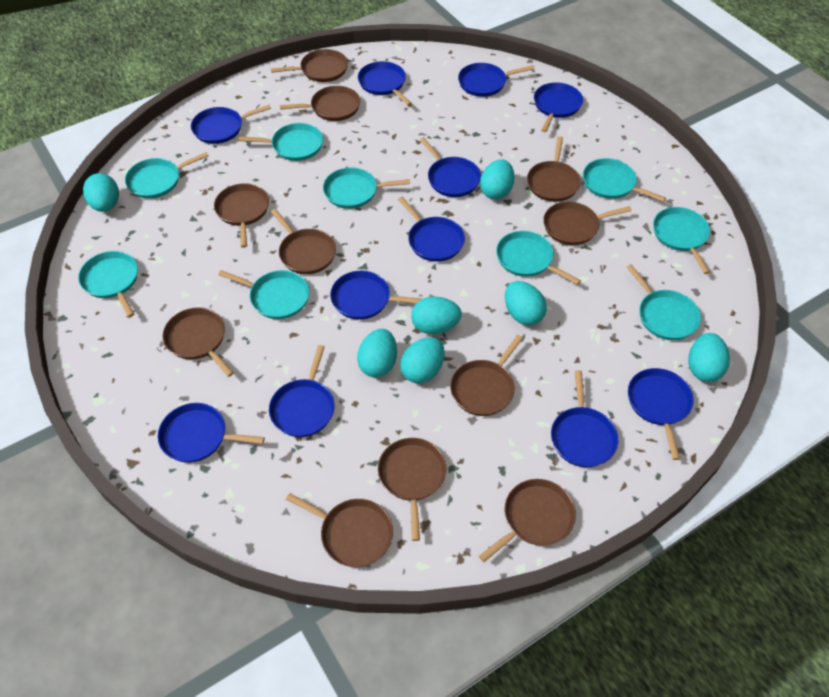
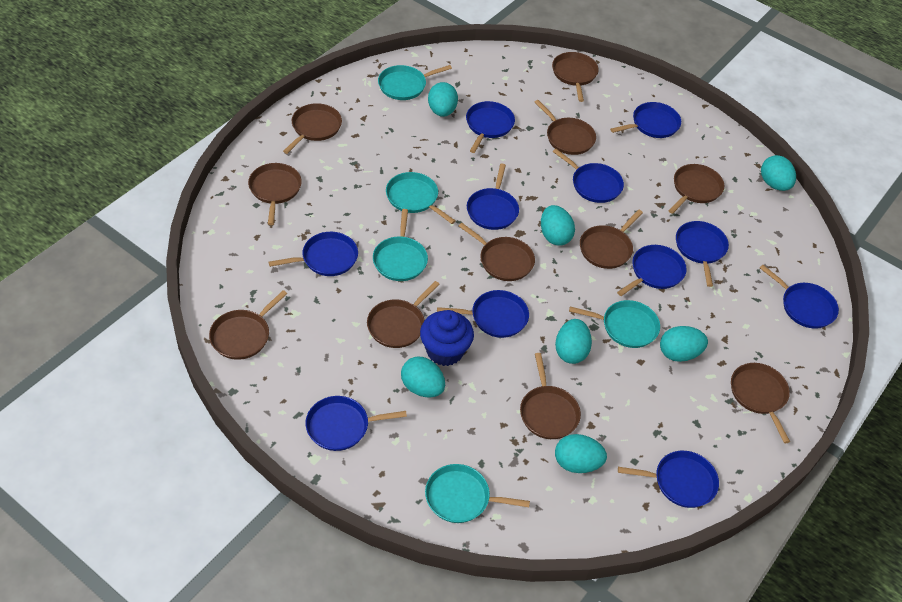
blue cupcake: none = 0 -> [420,310,474,366] = 1
turquoise pan: [78,251,138,317] [125,152,209,199] [218,270,309,319] [239,123,323,161] [323,167,410,209] [496,231,581,285] [583,158,666,202] [626,264,701,340] [653,207,710,274] = 9 -> [373,209,428,281] [378,65,452,100] [386,172,455,224] [425,464,530,523] [569,300,660,348] = 5

